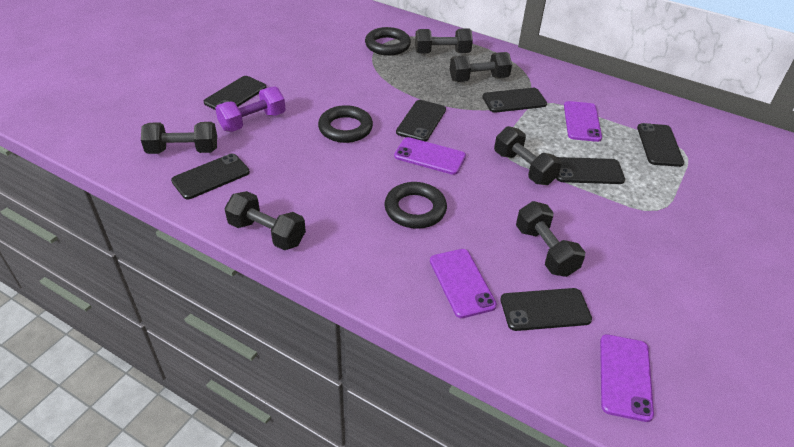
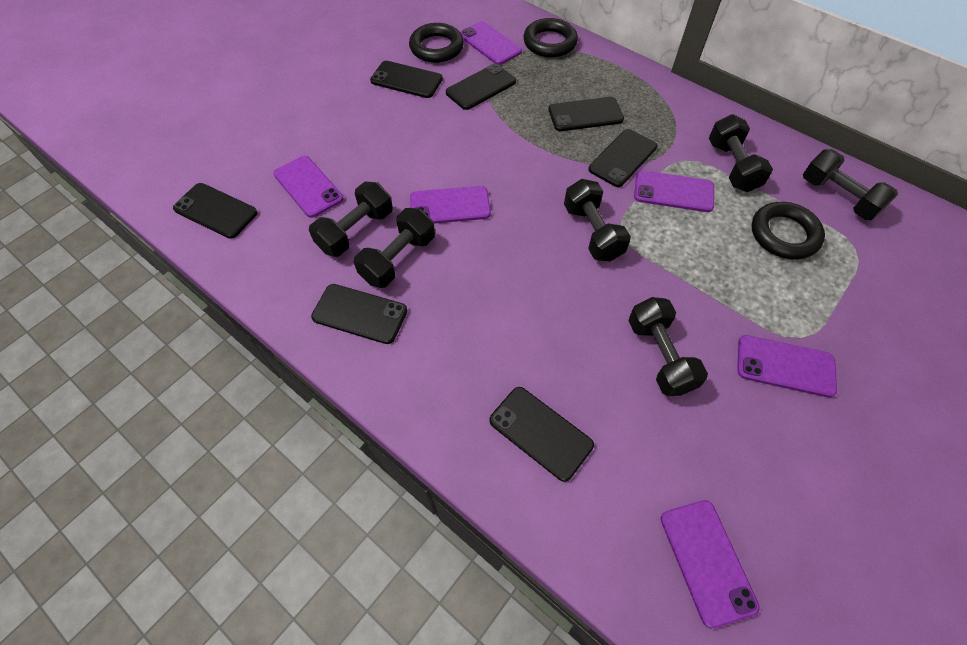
purple dumbbell: [215,86,286,132] = 1 -> none = 0
purple phone: [394,137,466,175] [430,249,497,318] [564,101,602,142] [600,334,654,422] = 4 -> [273,156,343,218] [410,186,491,224] [460,21,522,65] [634,170,714,212] [661,500,760,628] [737,335,837,397] = 6

